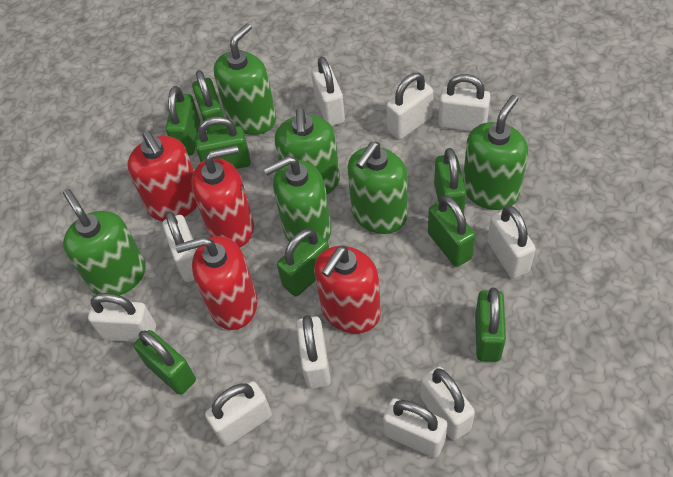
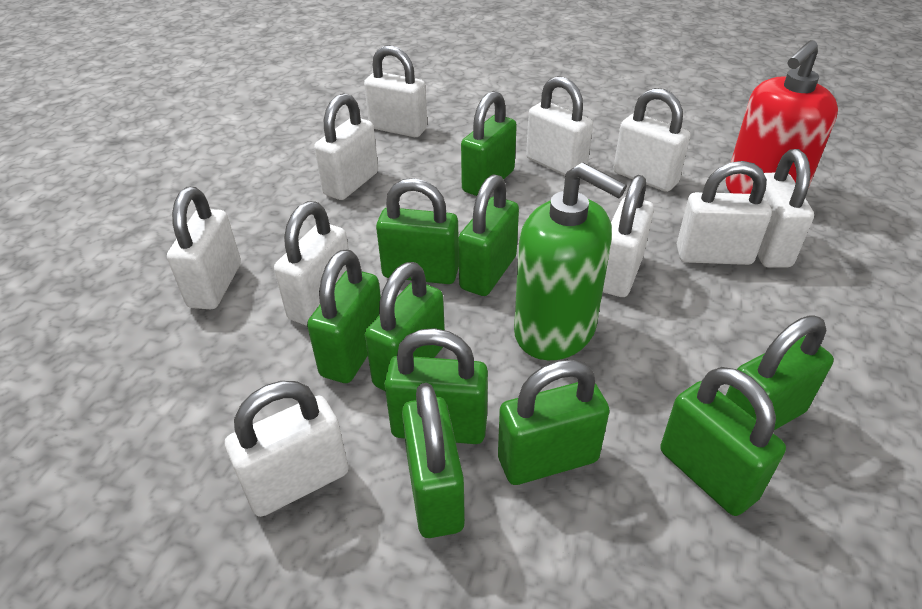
green padlock: [134,330,196,395] [166,86,200,156] [192,70,227,132] [195,116,251,169] [277,229,329,297] [428,196,475,267] [434,148,466,214] [475,287,506,362] = 8 -> [307,249,381,383] [365,262,445,391] [376,178,459,284] [384,328,488,444] [402,383,465,538] [458,174,519,296] [461,91,517,196] [498,359,610,485] [660,367,786,516] [726,315,834,430] = 10
green soap dispenser: [63,189,146,296] [214,23,276,135] [263,156,331,242] [274,107,340,195] [347,142,408,234] [463,95,528,210] = 6 -> [514,162,627,360] = 1
red soap dispenser: [128,131,198,221] [175,236,257,330] [191,145,254,248] [314,246,381,334] = 4 -> [726,40,838,194] = 1

